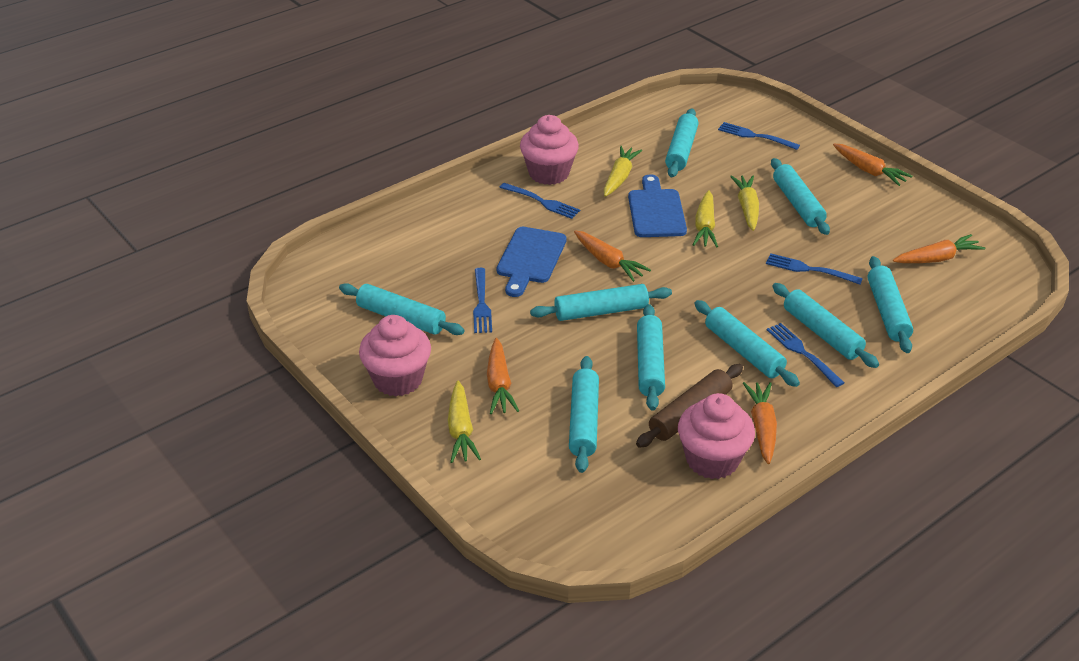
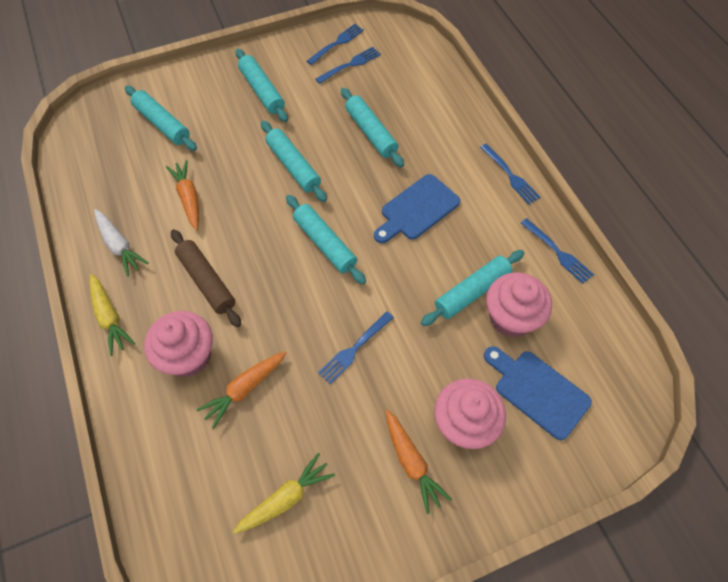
orange carrot: [487,338,519,414] [574,230,651,282] [743,382,777,464] [833,144,913,186] [893,234,985,263] = 5 -> [166,160,199,230] [197,351,286,429] [385,409,452,514] = 3
turquoise rolling pin: [339,283,464,335] [530,284,672,321] [569,356,599,473] [637,304,665,411] [665,109,698,178] [694,300,800,387] [771,158,830,235] [772,283,879,368] [867,256,913,353] = 9 -> [125,86,197,151] [236,49,288,122] [261,121,327,202] [286,195,366,285] [341,88,404,167] [421,250,524,326] = 6
white carrot: none = 0 -> [94,209,149,277] = 1
yellow carrot: [448,380,481,463] [604,146,642,197] [693,190,718,248] [730,176,759,231] = 4 -> [90,274,135,356] [232,453,335,534] = 2

